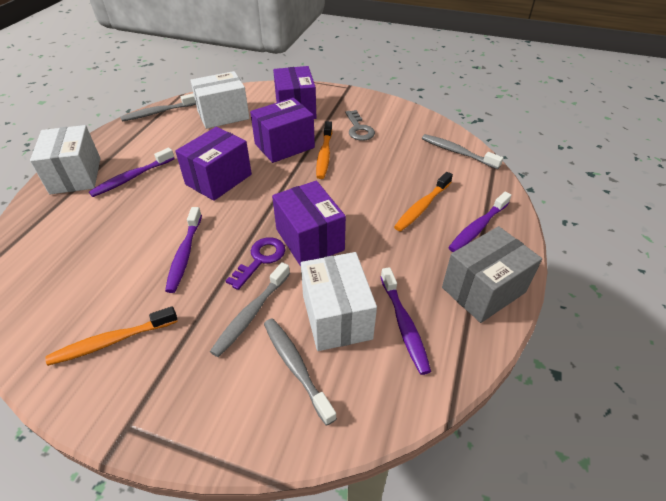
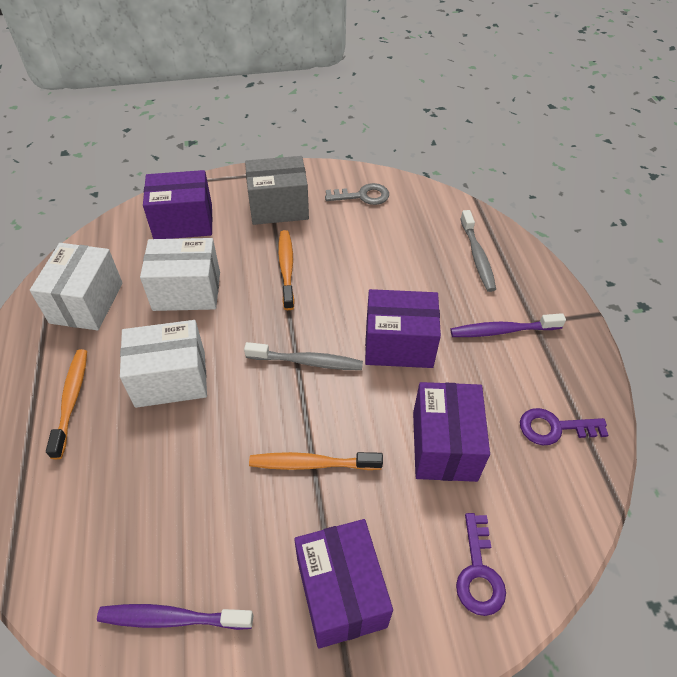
grey toothbrush: [120,94,196,121] [210,262,290,357] [264,318,337,426] [422,134,503,169] = 4 -> [244,342,363,370] [460,210,496,292] = 2
purple key: [226,237,285,290] = 1 -> [456,513,506,616] [520,408,608,445] = 2
purple toothbrush: [89,148,175,197] [165,207,202,293] [381,267,431,375] [448,192,511,252] = 4 -> [97,604,253,630] [450,313,566,337] = 2

